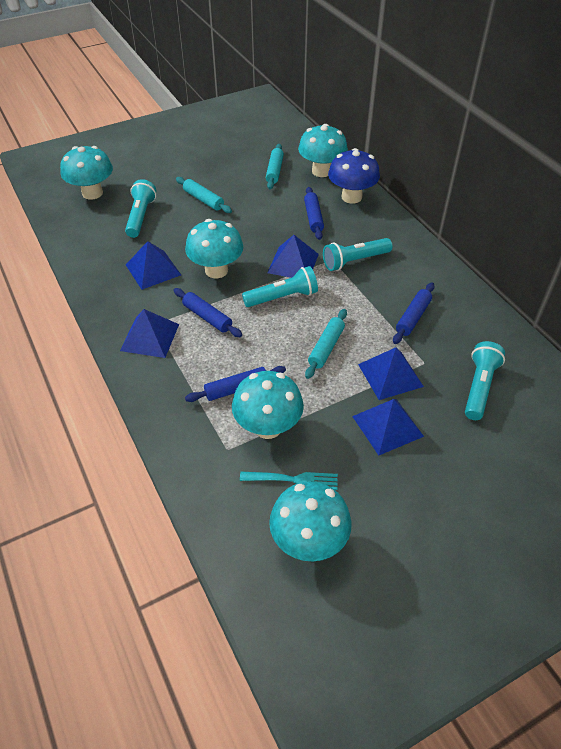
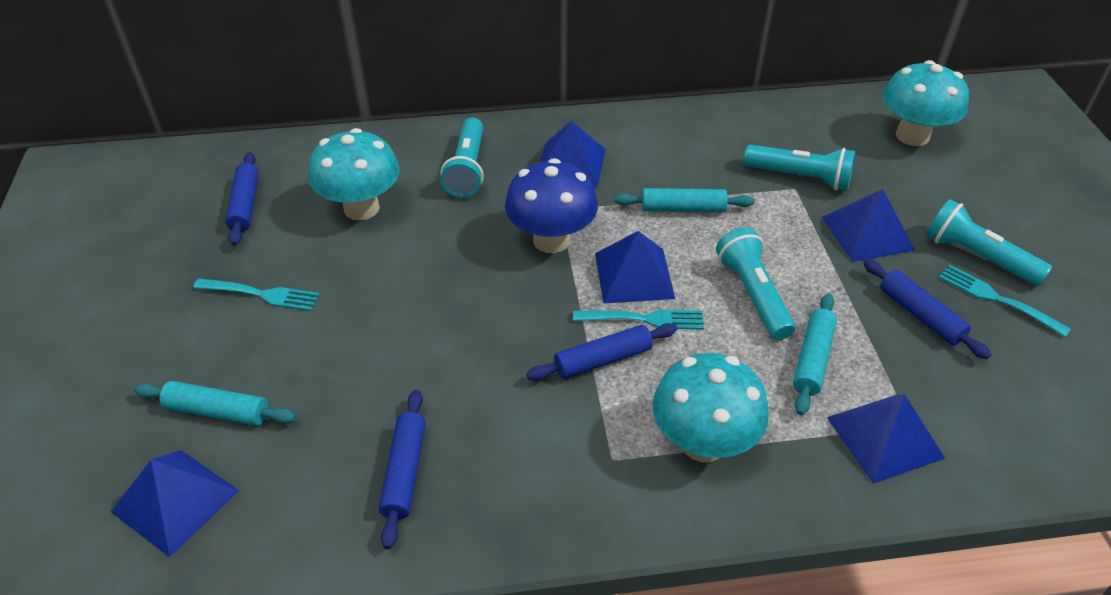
turquoise fork: [240,472,338,490] = 1 -> [193,278,320,311] [573,309,704,330] [938,265,1071,337] = 3
turquoise mushroom: [60,146,113,200] [185,219,243,278] [232,371,304,439] [269,481,351,561] [298,124,348,177] = 5 -> [309,128,400,220] [653,353,769,462] [883,60,969,146] = 3

